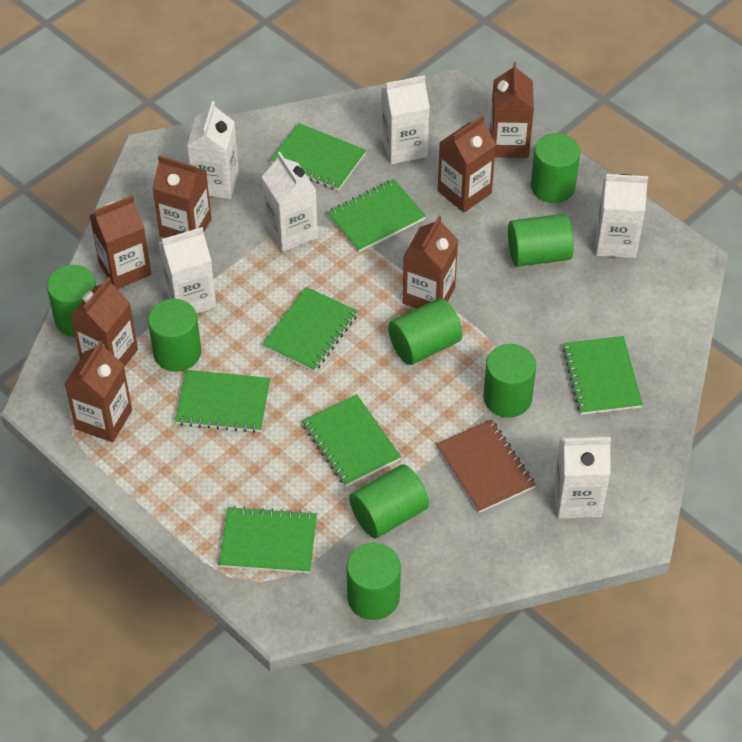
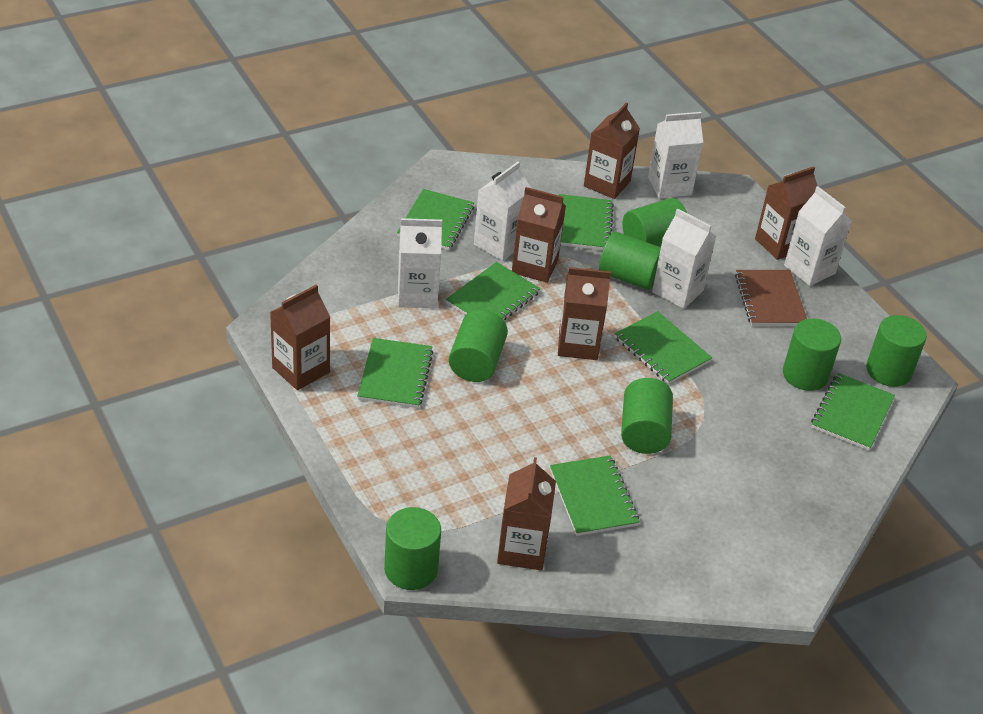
brown carton: [65,341,132,442] [71,277,138,367] [89,195,151,289] [152,155,211,238] [403,216,458,309] [438,115,496,212] [490,62,534,158] = 7 -> [270,285,330,390] [497,457,556,570] [512,187,566,283] [558,267,611,360] [584,102,640,199] [755,166,817,260] = 6
green cylinder: [47,265,96,337] [148,299,201,372] [347,543,401,620] [349,464,429,539] [388,298,463,365] [483,344,536,418] [508,214,574,267] [531,133,581,203] = 8 -> [384,507,441,590] [449,310,508,382] [599,231,661,290] [621,378,673,454] [623,198,687,247] [783,319,841,391] [866,315,927,387] = 7
white carton: [158,227,216,313] [187,101,239,199] [262,152,318,252] [381,75,430,164] [554,436,611,519] [596,174,648,258] = 6 -> [398,218,442,308] [474,161,531,261] [648,112,703,198] [652,209,716,309] [784,186,852,286] = 5

